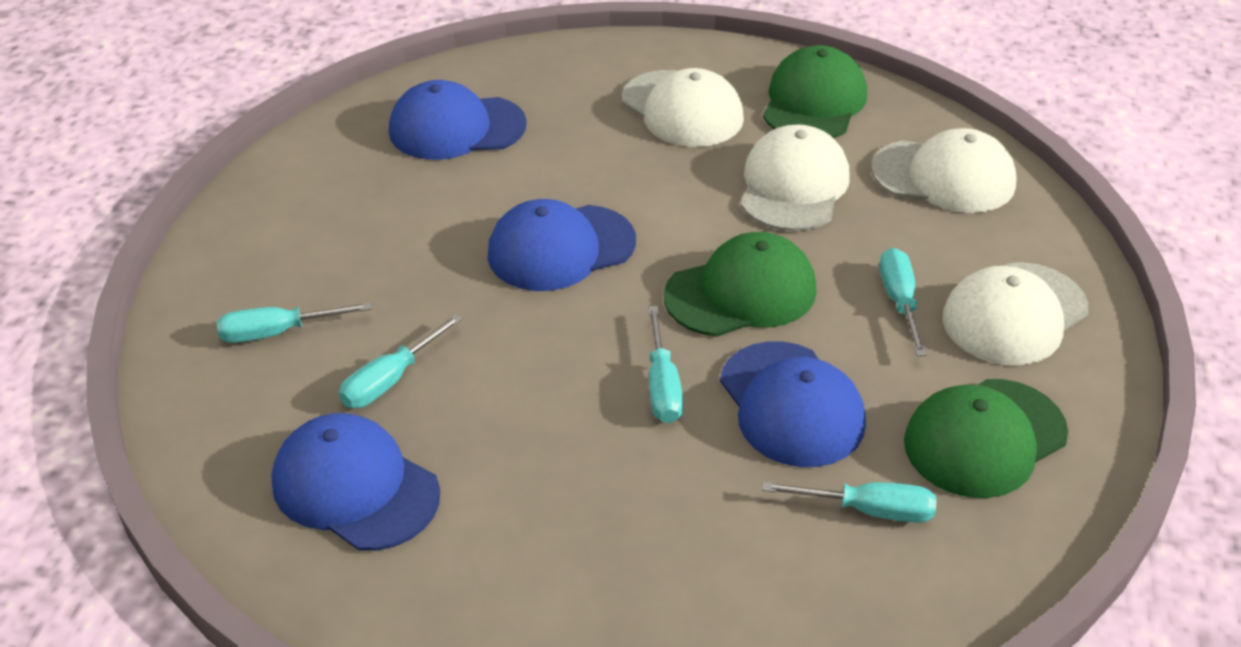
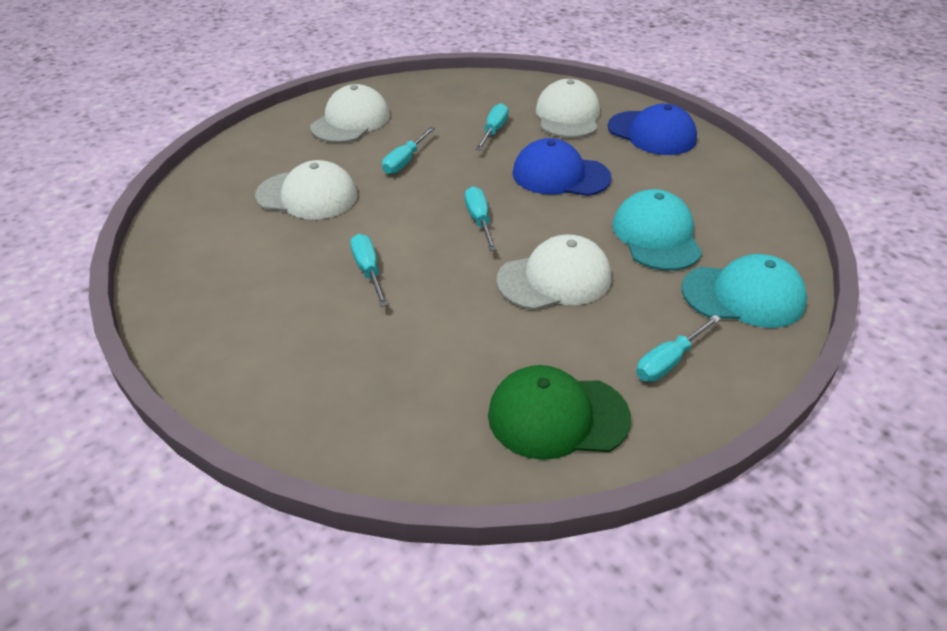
blue cap: [272,413,440,551] [389,80,527,160] [488,199,636,291] [720,341,866,467] = 4 -> [512,138,611,196] [608,104,697,155] = 2
green cap: [664,232,817,337] [763,45,867,138] [904,379,1068,498] = 3 -> [488,365,631,460] = 1
turquoise cap: none = 0 -> [612,189,702,271] [682,254,807,328] = 2

